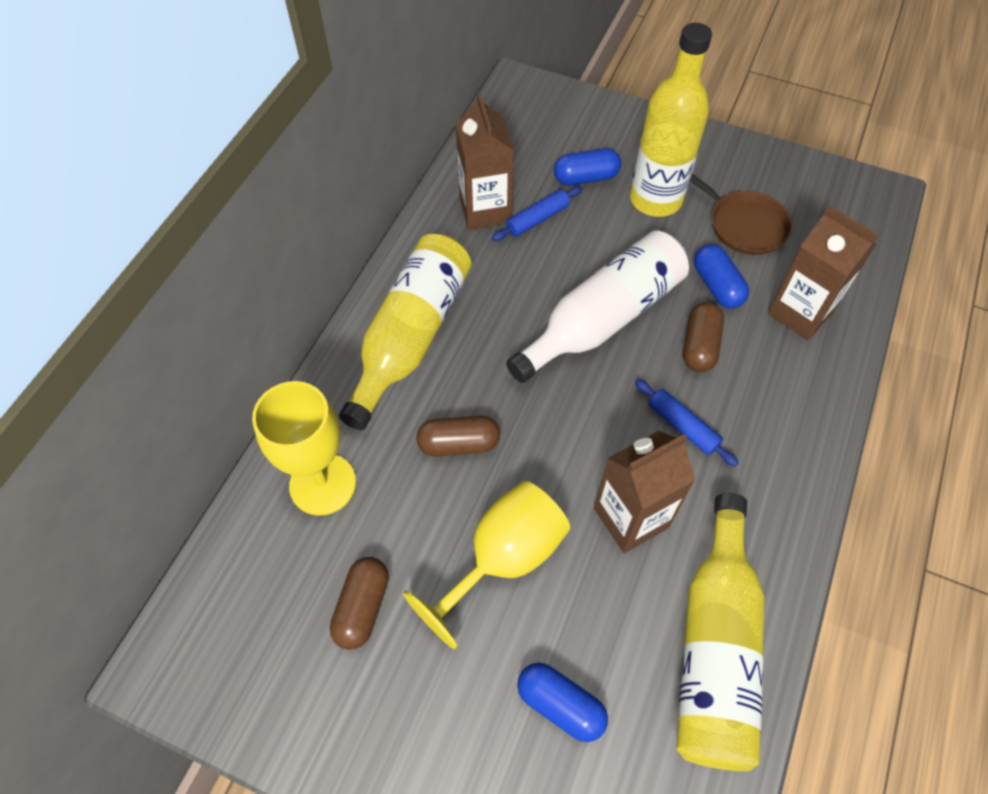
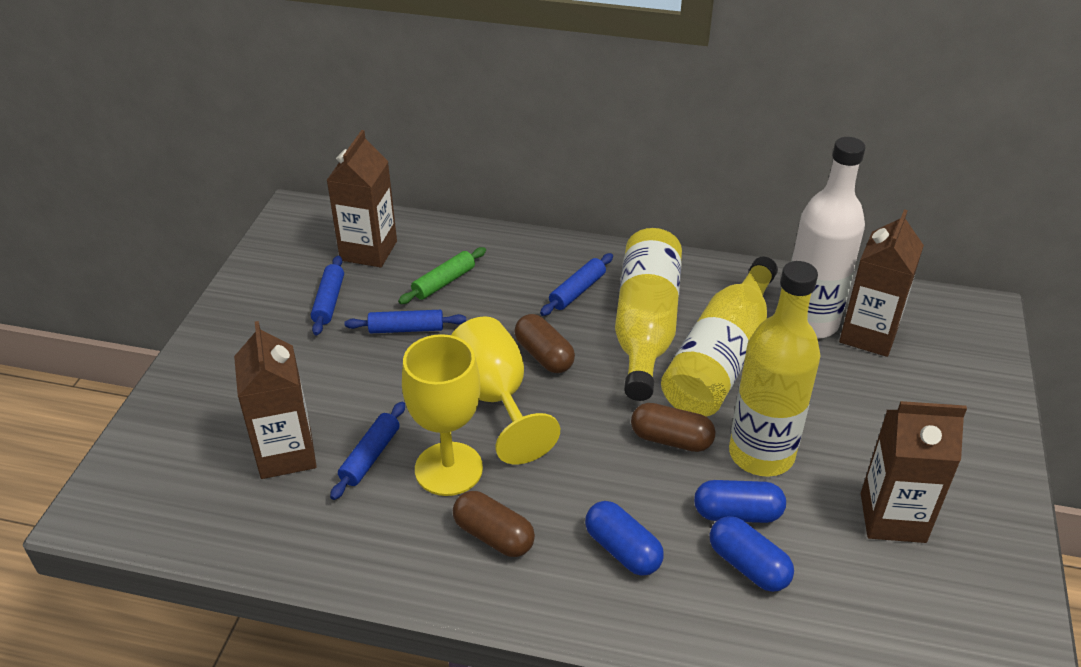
blue rolling pin: [492,186,582,241] [635,379,739,467] = 2 -> [311,256,344,335] [330,402,405,500] [344,310,466,333] [540,253,613,316] = 4
brown carton: [456,93,514,230] [594,431,695,553] [768,205,878,340] = 3 -> [234,321,317,479] [326,130,397,267] [839,209,924,357] [861,401,967,543] = 4
brown pan: [690,173,792,255] = 1 -> none = 0
green rolling pin: none = 0 -> [398,247,486,304] = 1

